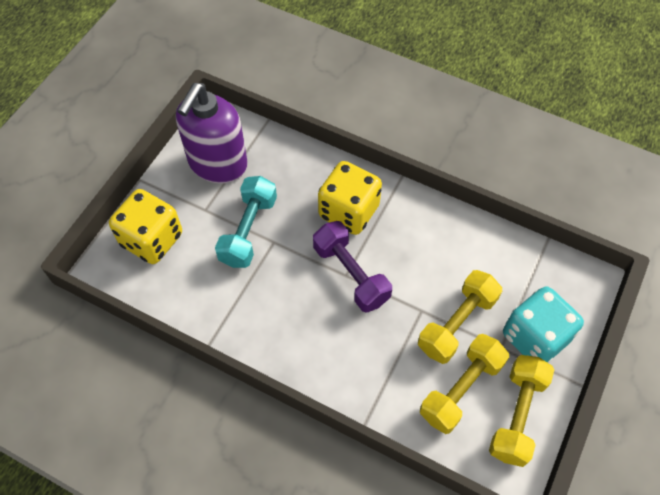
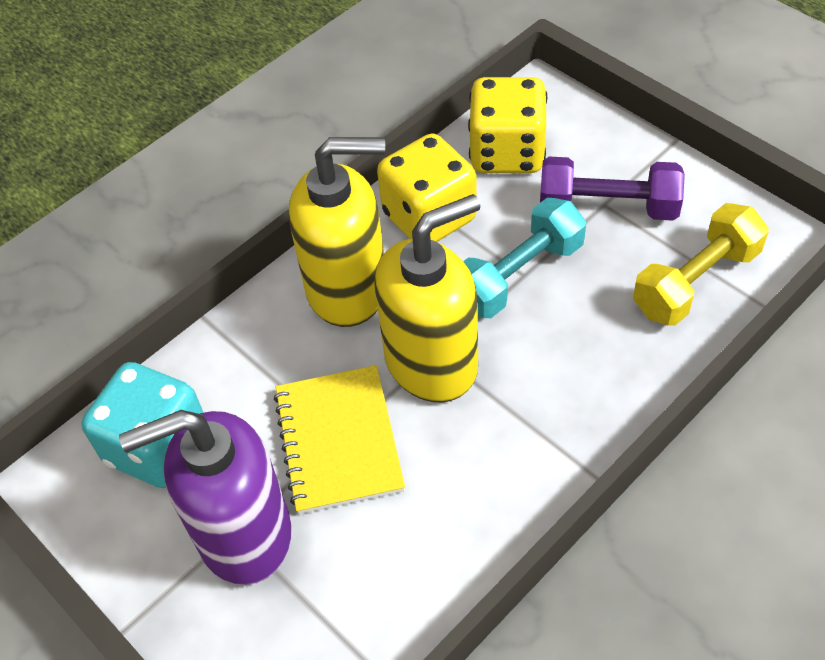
yellow dumbbell: [418,270,502,364] [420,334,509,434] [489,355,554,467] = 3 -> [633,203,769,326] = 1
yellow notebook: none = 0 -> [274,365,405,514] = 1
yellow soap dispenser: none = 0 -> [289,137,385,327] [374,194,480,403] = 2

